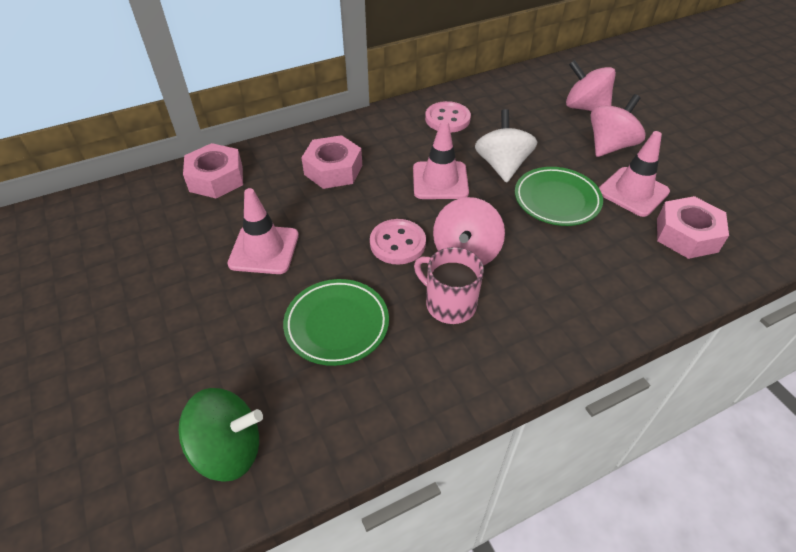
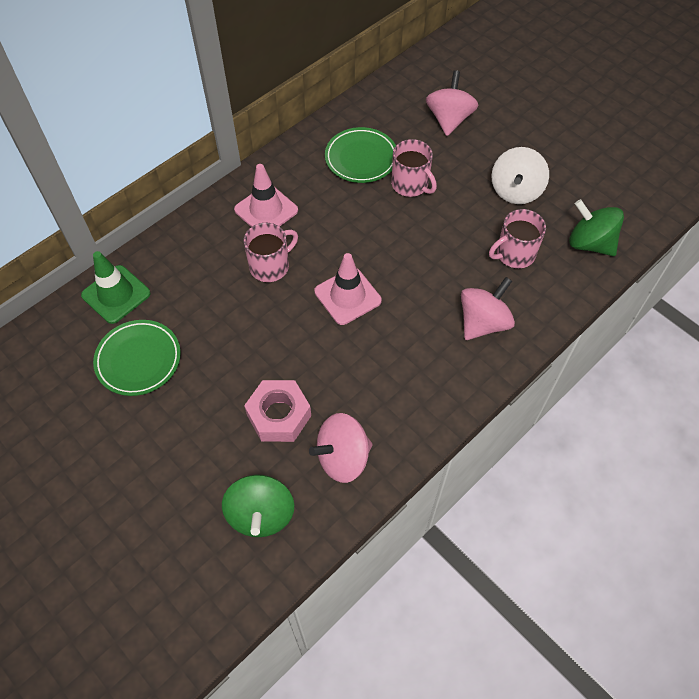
green spinning top: [179,388,263,482] = 1 -> [222,475,294,537] [569,199,624,256] = 2
green traffic cone: none = 0 -> [81,251,151,324] = 1
pink button: [370,219,426,265] [425,101,471,132] = 2 -> none = 0
pink mug: [414,247,484,324] = 1 -> [244,223,298,282] [391,139,437,197] [489,209,546,268] = 3
pink nut: [183,143,243,198] [301,135,362,189] [657,196,729,259] = 3 -> [244,380,311,442] = 1
pink traffic cone: [227,188,299,274] [413,120,469,199] [599,131,670,217] = 3 -> [234,164,298,227] [314,253,382,325] = 2

